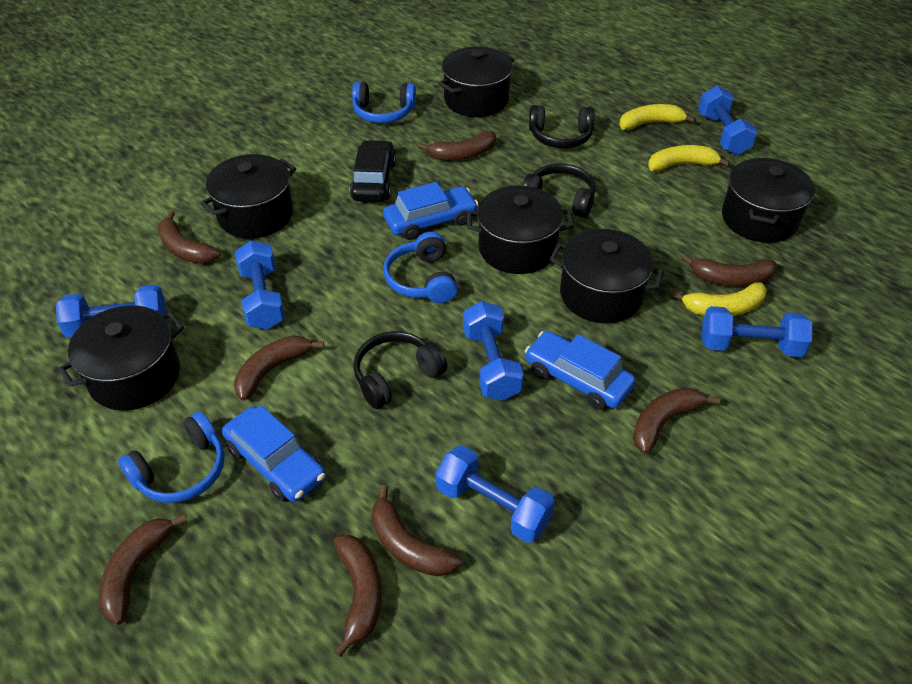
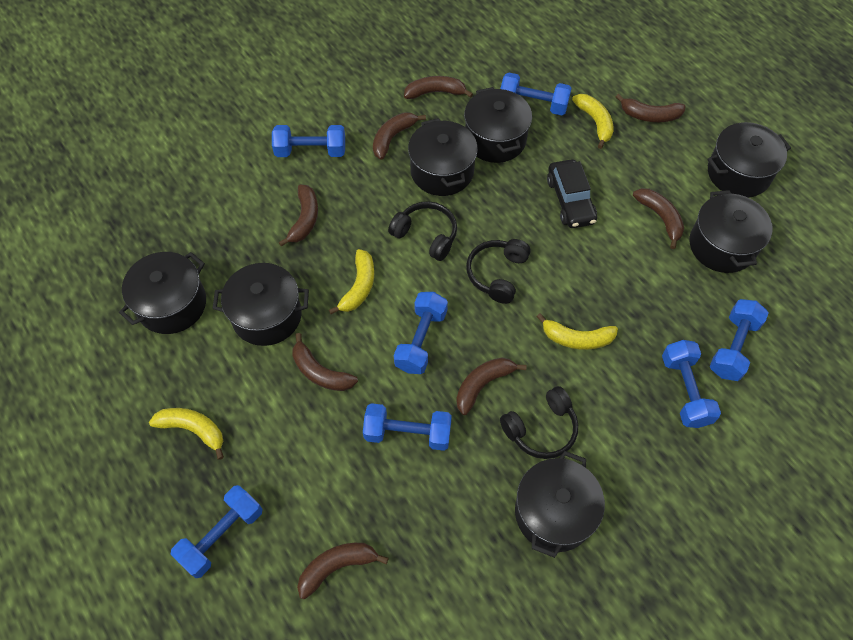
black pot: [58,305,184,411] [200,154,296,239] [438,47,514,117] [467,186,574,274] [550,229,664,323] [722,158,815,243] = 6 -> [119,252,206,334] [213,263,309,346] [408,118,478,196] [464,87,532,163] [515,451,605,558] [689,190,773,273] [707,122,791,198] = 7
blue car: [222,405,325,502] [383,182,479,240] [525,331,636,410] = 3 -> none = 0
blue dumbbell: [56,284,166,338] [235,240,285,330] [436,445,555,543] [463,301,524,401] [698,86,757,155] [702,306,812,357] = 6 -> [171,485,262,578] [272,125,345,157] [363,403,452,451] [394,292,448,374] [500,72,572,115] [662,340,721,428] [709,299,769,381] = 7
blue headphones: [118,411,225,503] [352,82,416,123] [383,232,458,303] = 3 -> none = 0
yellow banana: [619,104,696,130] [648,145,730,172] [672,282,767,316] = 3 -> [149,408,224,460] [329,249,374,314] [536,313,618,350] [572,94,613,149] = 4

